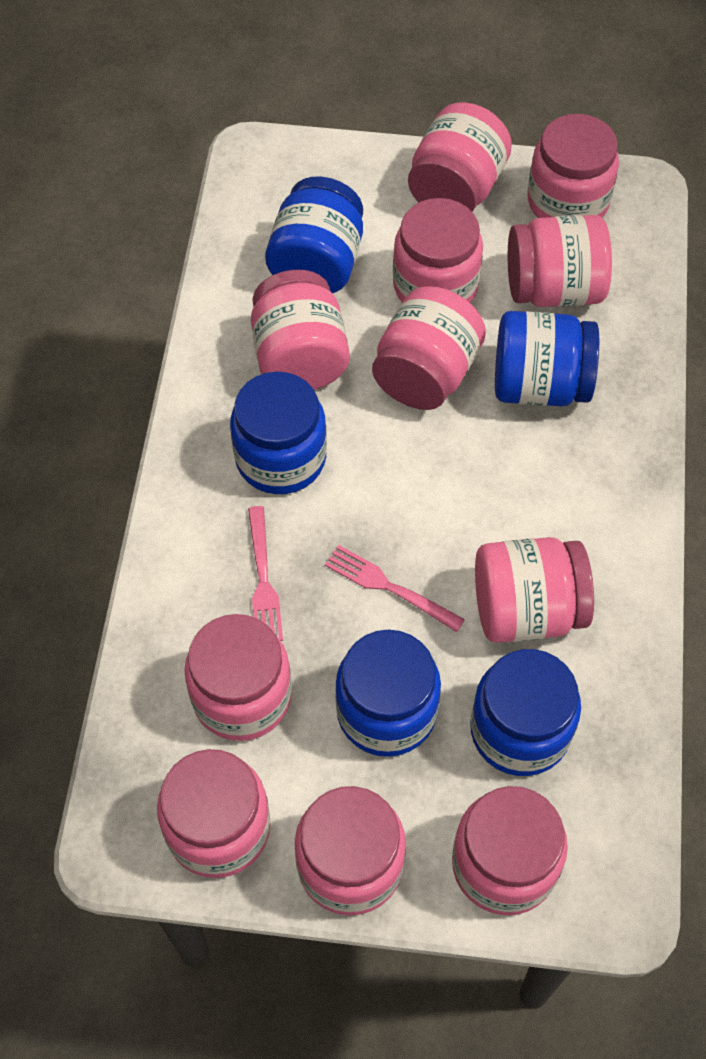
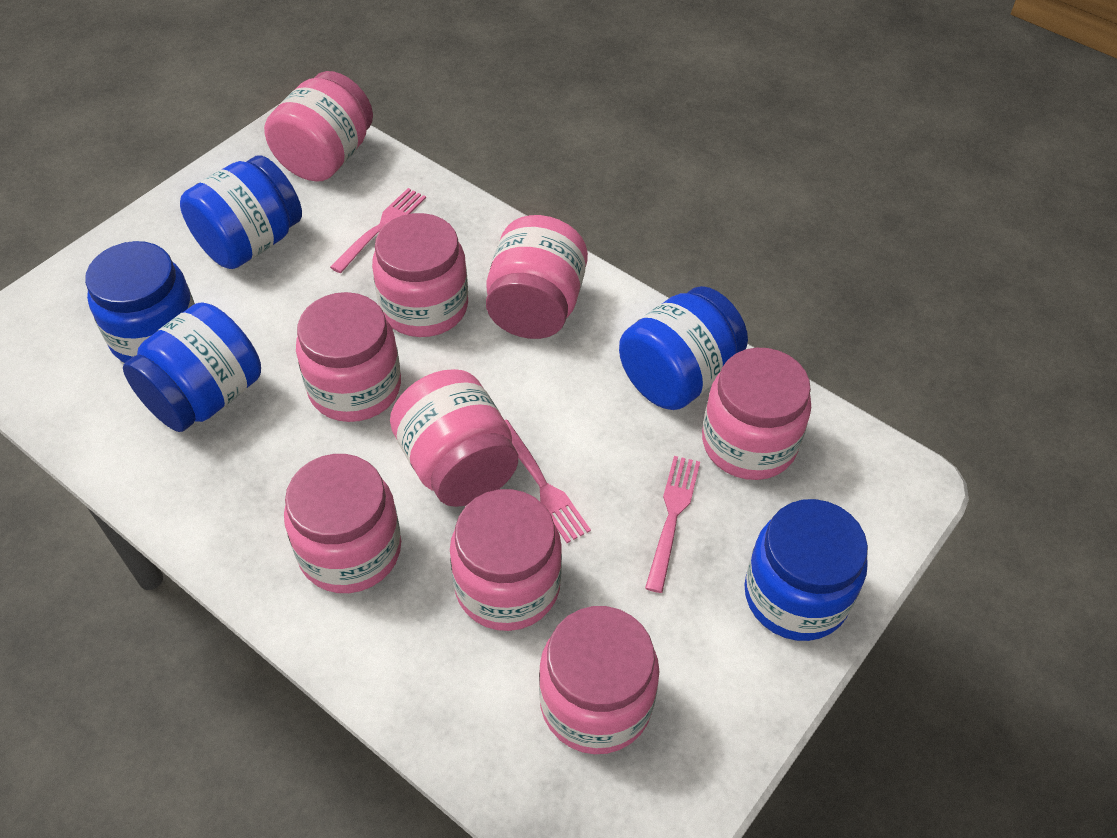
pink fork: [248,506,283,641] [325,545,465,632] = 2 -> [330,188,426,273] [505,420,591,543] [645,456,700,593] = 3
pink jar: [157,749,270,878] [184,614,292,741] [251,270,350,390] [295,786,406,915] [372,286,486,410] [393,198,483,303] [408,102,512,212] [452,786,568,915] [475,537,594,643] [508,215,612,307] [528,114,619,218] = 11 -> [264,71,373,182] [284,454,401,593] [296,292,401,422] [372,213,468,337] [390,369,518,507] [450,489,562,631] [486,215,588,339] [539,606,660,754] [702,348,811,480] = 9

